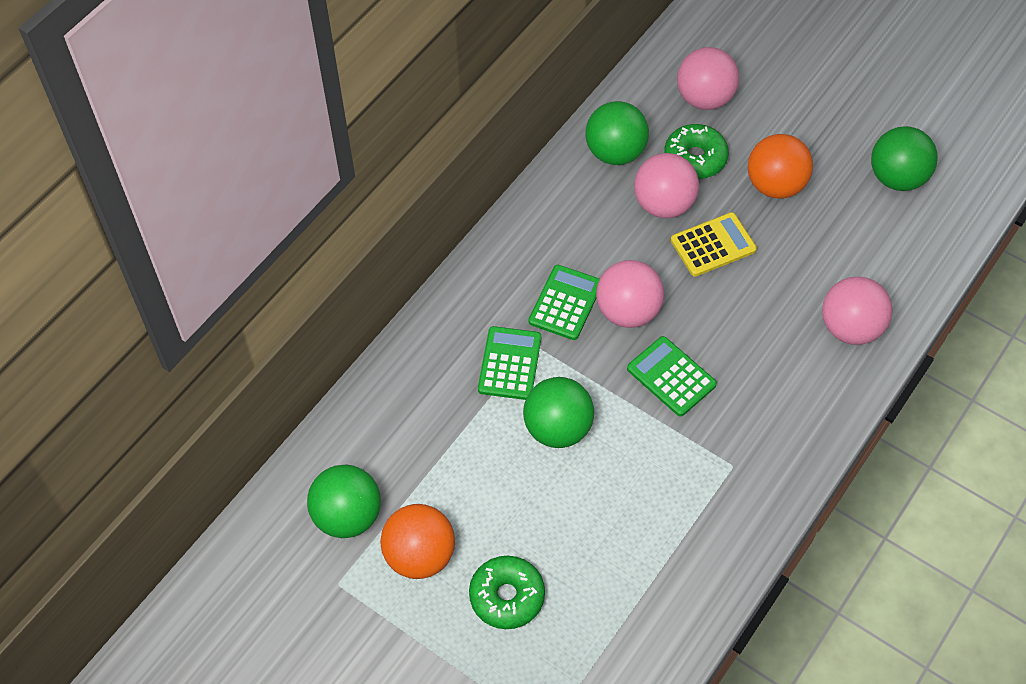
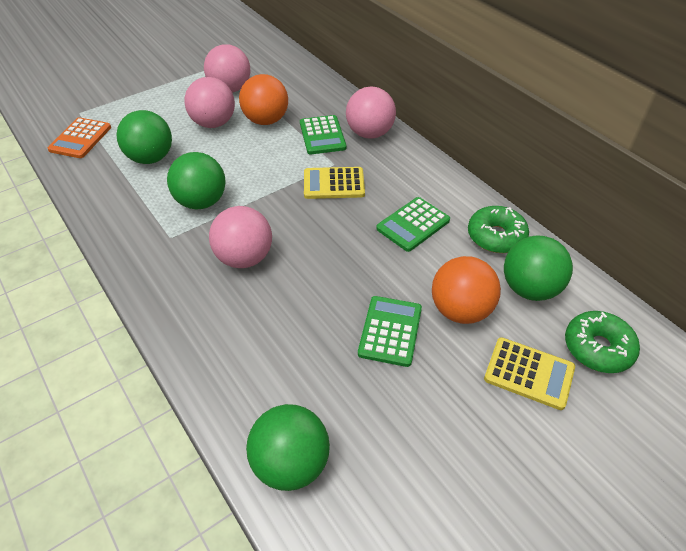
orange calculator: none = 0 -> [48,117,111,158] = 1
yellow calculator: [671,212,757,277] = 1 -> [304,167,365,199] [484,337,575,410] = 2

